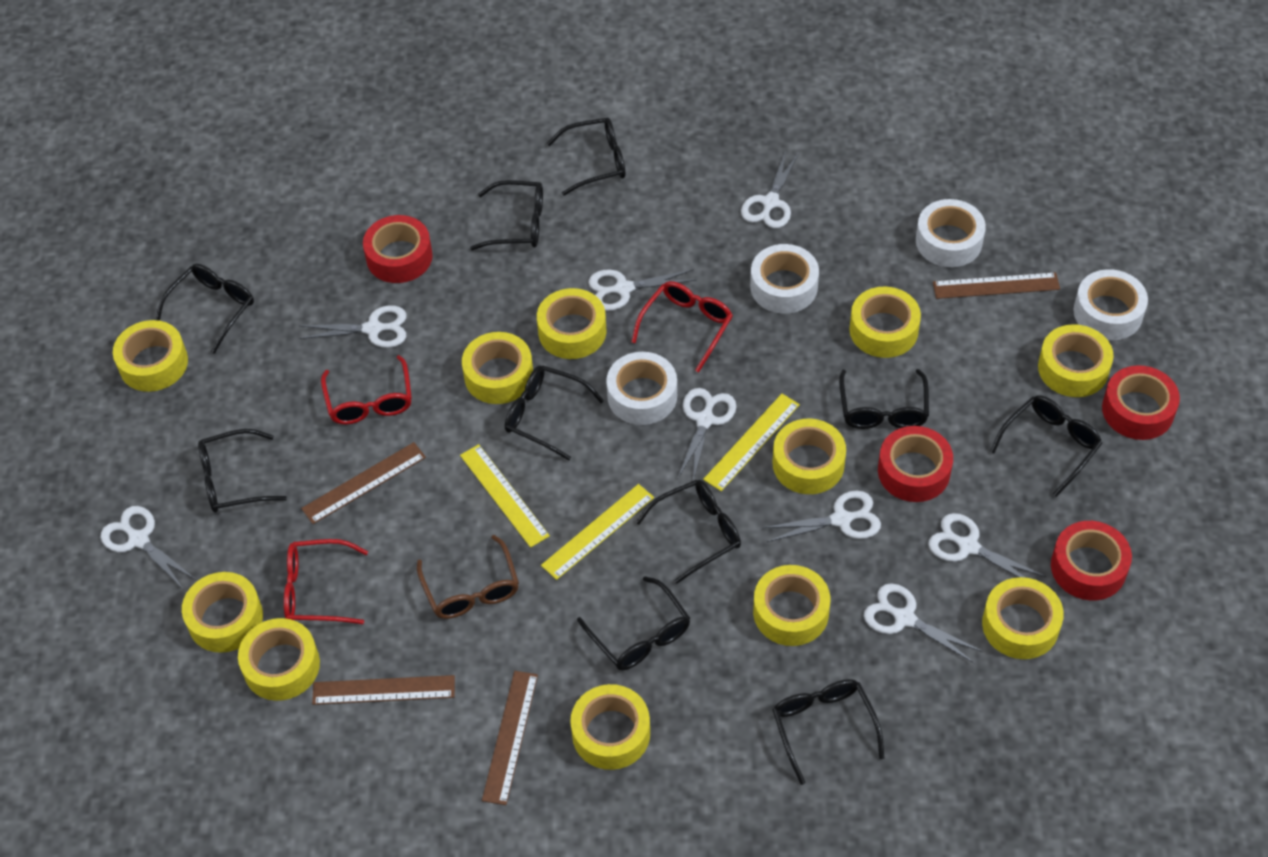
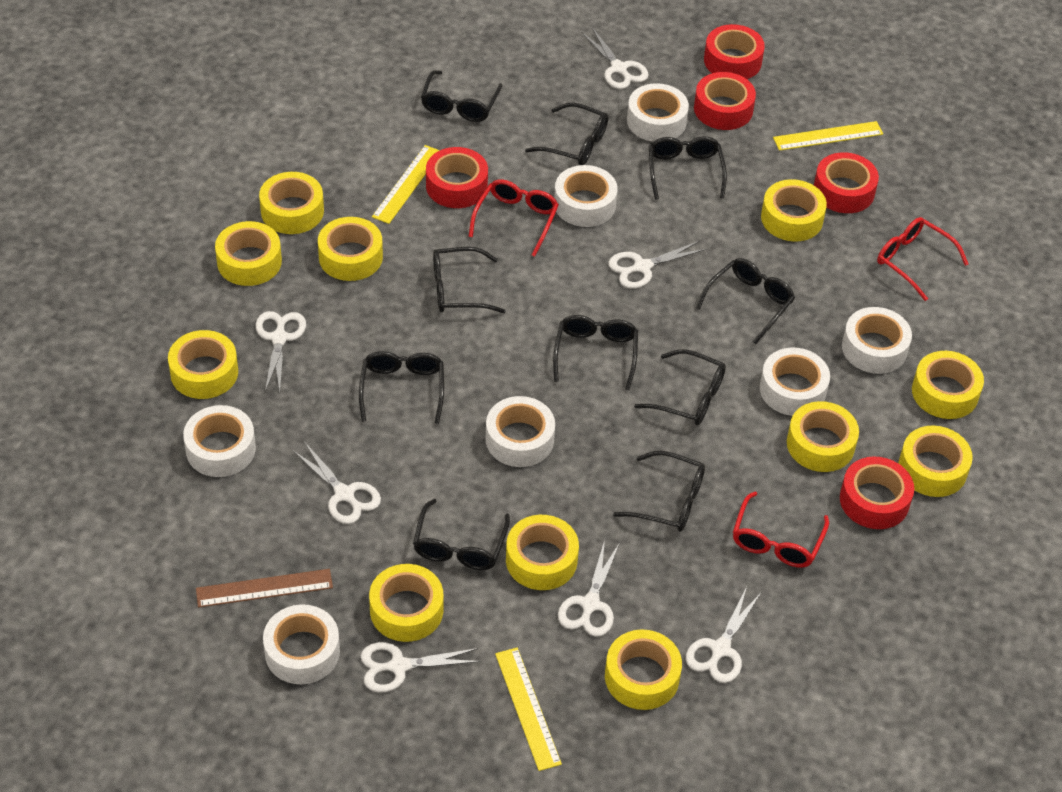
brown glasses: [417,535,519,619] = 1 -> none = 0
brown ruler: [301,442,426,524] [312,675,455,705] [482,671,538,805] [933,272,1060,299] = 4 -> [196,569,333,608] = 1
red tape: [363,215,433,283] [878,426,953,502] [1051,521,1132,600] [1102,365,1180,440] = 4 -> [426,147,488,208] [694,72,756,130] [704,24,765,79] [814,152,879,213] [840,456,914,529] = 5
white scissors: [100,506,196,590] [299,305,407,348] [588,269,696,311] [677,388,737,481] [741,150,799,228] [762,490,881,542] [864,583,983,664] [928,513,1046,578] = 8 -> [255,311,306,392] [292,442,381,524] [360,642,481,692] [558,540,620,637] [581,27,648,89] [608,241,707,289] [686,587,761,683] = 7
white tape: [606,352,677,425] [750,244,819,314] [916,199,986,267] [1073,269,1148,340] = 4 -> [183,405,256,477] [263,604,340,684] [486,396,555,467] [554,165,618,227] [627,83,689,142] [760,347,830,416] [842,307,912,374] = 7

